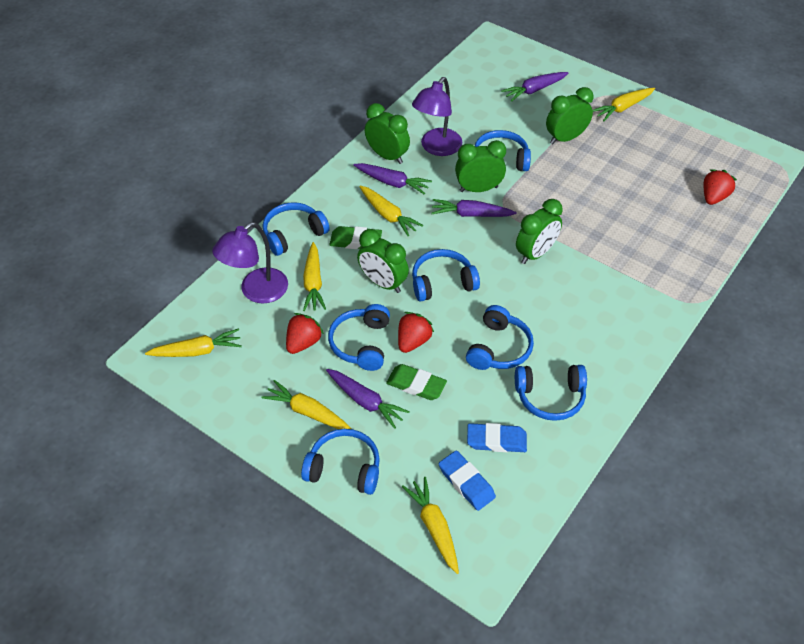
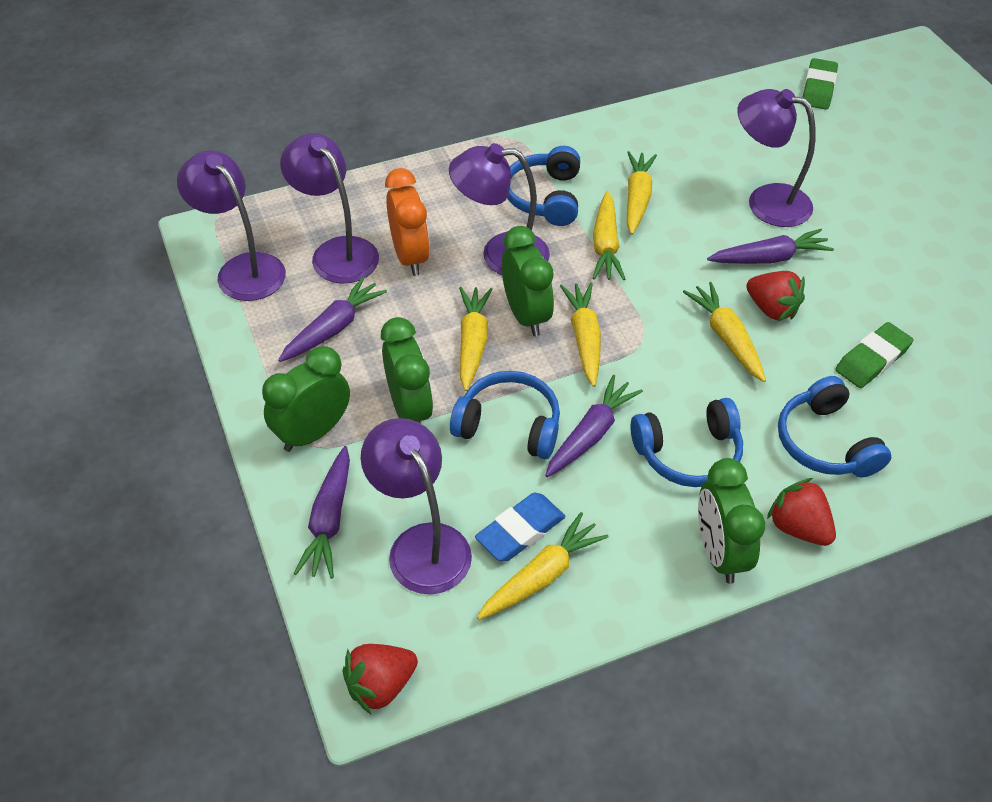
blue eraser: [439,450,496,511] [467,423,527,452] = 2 -> [475,493,565,561] = 1
blue headphones: [263,202,330,256] [301,429,380,495] [328,304,390,371] [412,249,480,302] [466,305,534,370] [475,130,531,171] [515,365,587,421] = 7 -> [450,371,560,459] [507,146,580,226] [630,398,743,487] [778,376,891,477] = 4
green clock: [357,229,409,293] [365,103,410,164] [455,140,506,192] [516,199,563,264] [546,87,594,144] = 5 -> [262,346,350,452] [381,317,433,424] [502,226,554,336] [698,458,765,584] = 4
orange clock: none = 0 -> [385,168,430,276] = 1
purple lamp: [212,222,288,303] [412,77,462,156] = 2 -> [177,151,286,301] [280,133,379,283] [361,418,472,594] [449,143,550,275] [737,89,816,227] = 5

